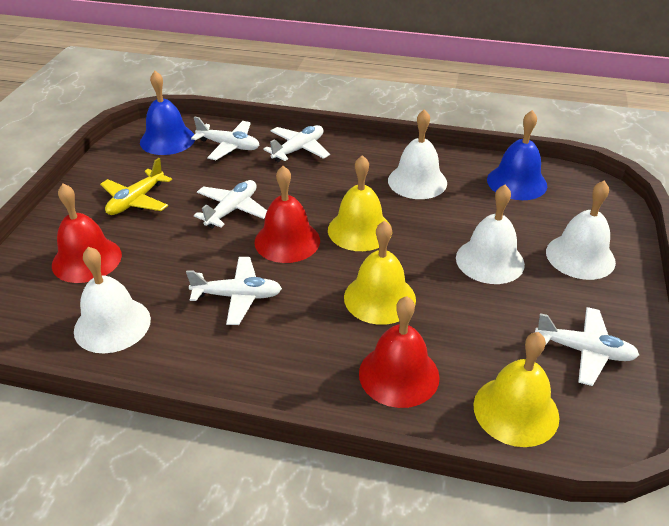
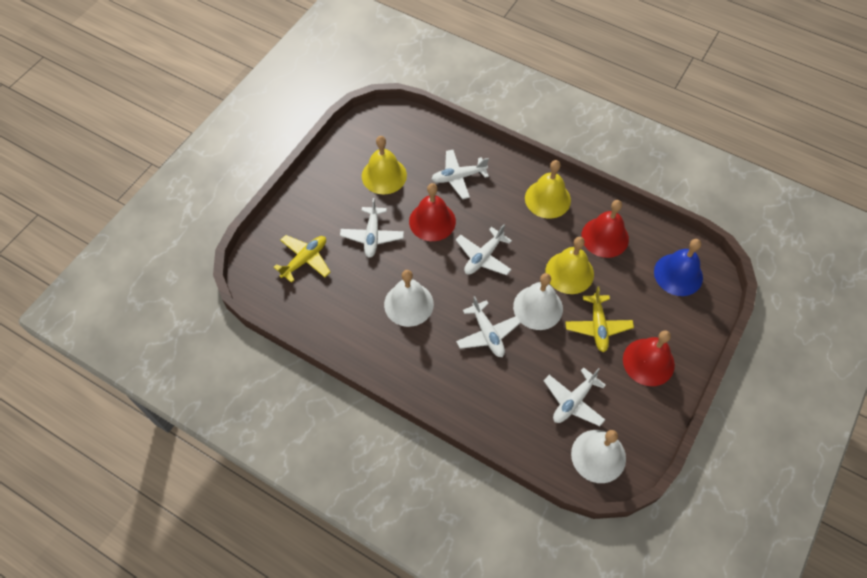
blue bell: [140,71,195,155] [487,110,547,200] = 2 -> [654,239,703,296] = 1
white bell: [74,247,151,353] [388,109,447,199] [456,185,525,284] [546,181,616,280] = 4 -> [384,270,434,327] [513,273,563,330] [571,430,626,483] = 3
yellow plane: [100,158,172,215] = 1 -> [274,235,330,283] [565,287,634,352] = 2

